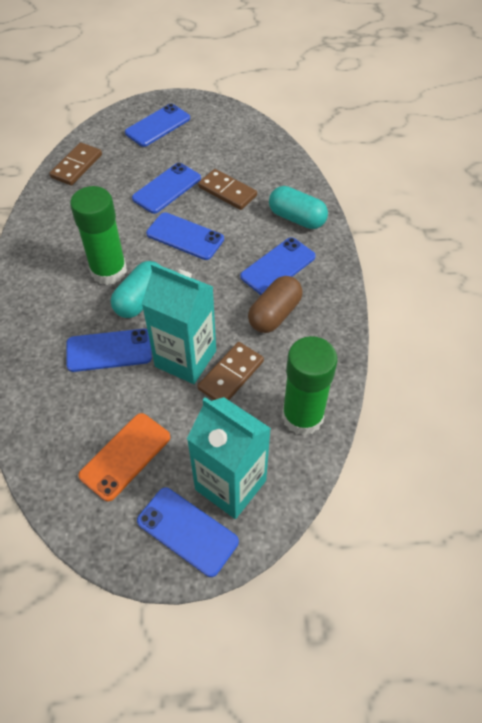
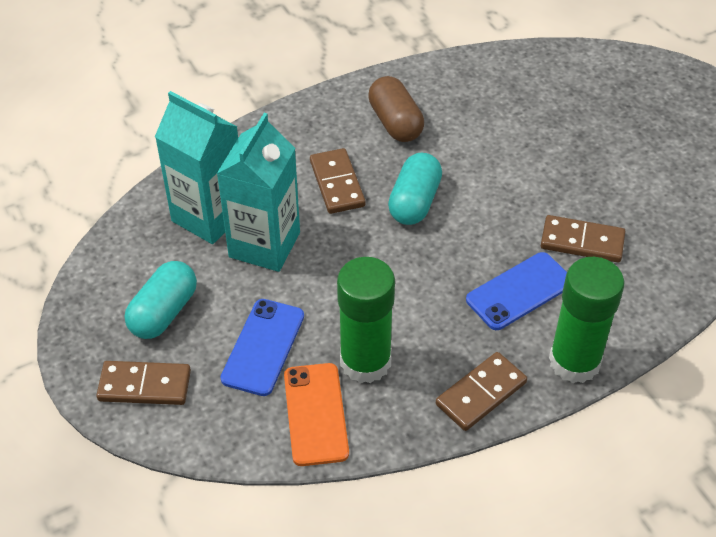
blue phone: [66,329,152,372] [125,104,190,147] [132,163,201,214] [137,487,239,577] [146,212,224,260] [240,237,316,295] = 6 -> [220,299,304,396] [466,252,567,330] = 2
brown domino: [49,142,102,186] [198,169,257,210] [198,342,264,400] = 3 -> [96,361,191,405] [310,148,365,214] [436,352,527,431] [541,215,625,262] = 4

